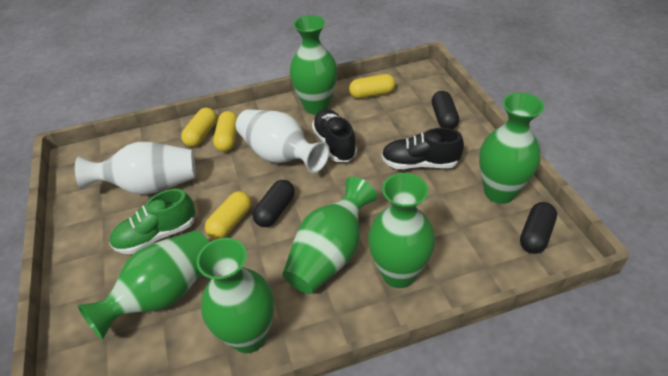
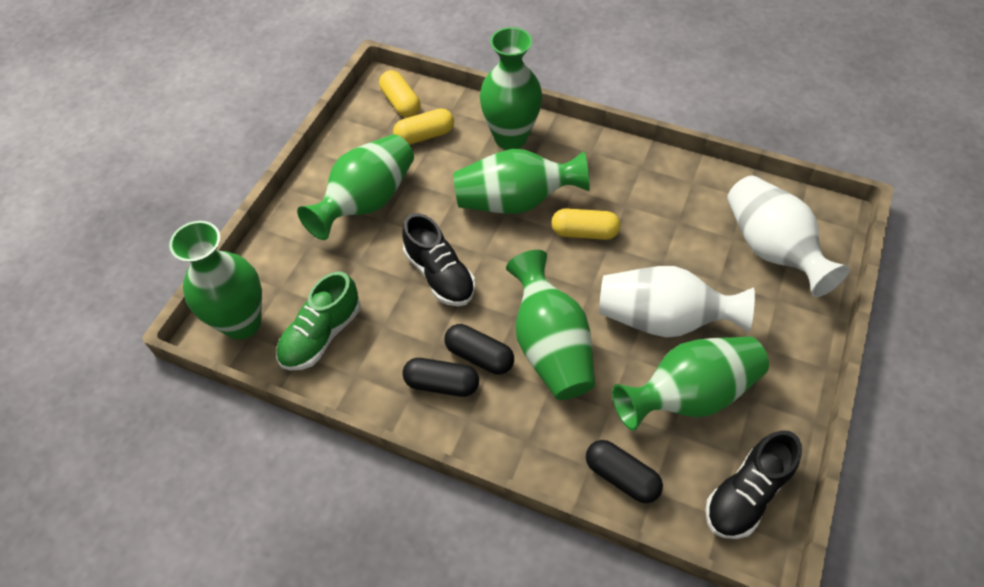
yellow capsule: [181,108,217,147] [205,191,251,239] [213,111,238,152] [349,74,395,99] = 4 -> [379,70,420,118] [393,108,454,145] [551,208,621,240] = 3

